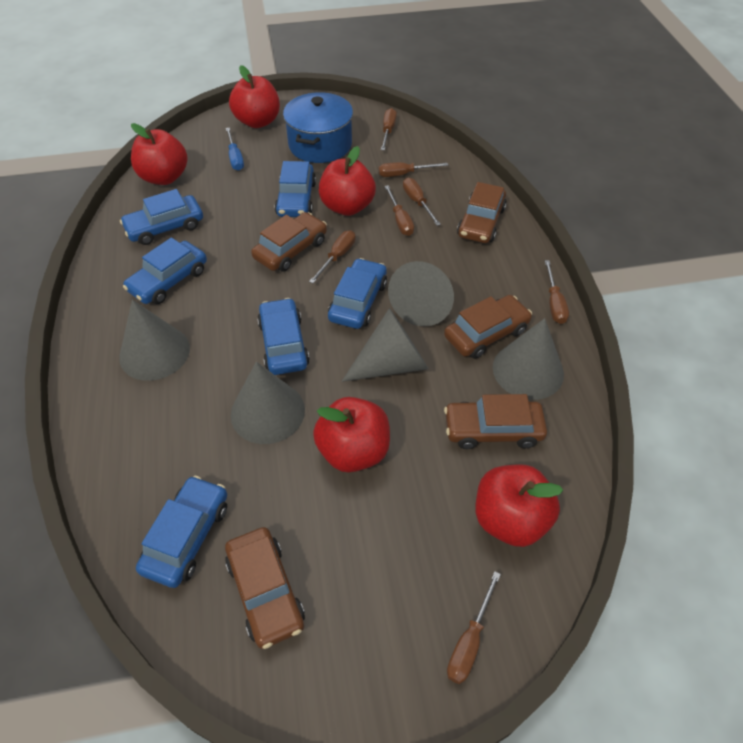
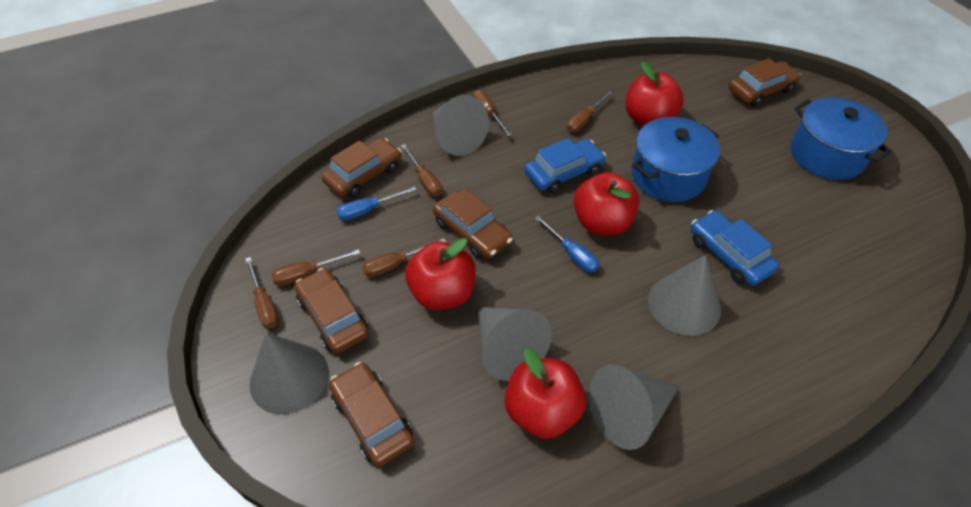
blue car: [120,189,203,245] [123,238,207,304] [136,476,227,588] [257,298,310,375] [275,161,316,217] [328,258,387,329] = 6 -> [525,138,606,193] [691,210,779,286] = 2
blue pot: [283,92,353,163] = 1 -> [632,117,720,202] [791,97,892,180] = 2
blue screwdriver: [226,128,244,171] = 1 -> [337,187,416,221] [535,215,599,272] = 2
brown screwdriver: [309,230,356,283] [379,162,448,177] [381,108,397,150] [384,185,414,236] [403,178,441,226] [447,571,501,684] [545,260,569,324] = 7 -> [245,257,279,329] [271,249,360,286] [362,238,446,277] [401,144,442,196] [473,90,512,136] [567,91,613,132] = 6
red apple: [131,123,187,185] [229,65,280,128] [313,397,390,473] [318,146,376,216] [475,464,563,547] = 5 -> [405,238,476,310] [504,349,586,439] [573,172,639,235] [626,62,684,126] = 4

